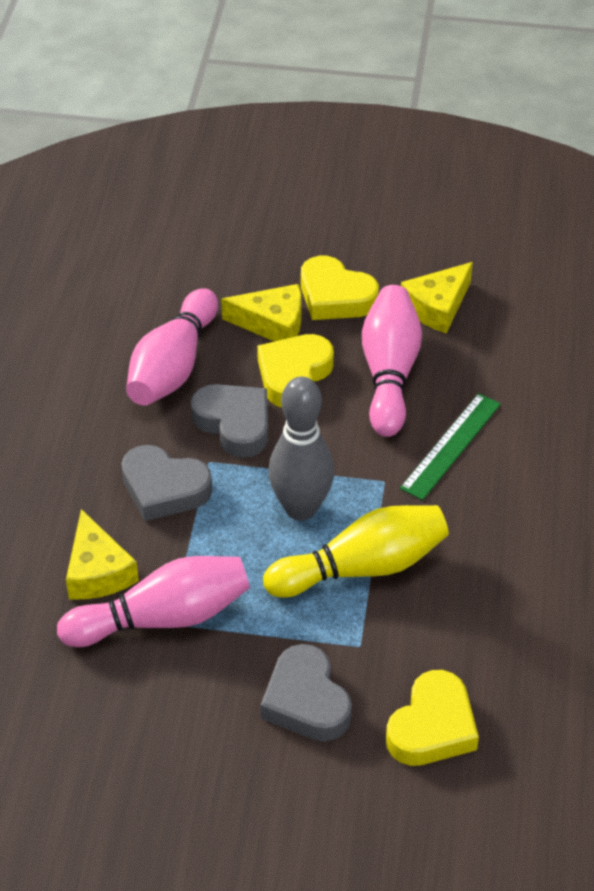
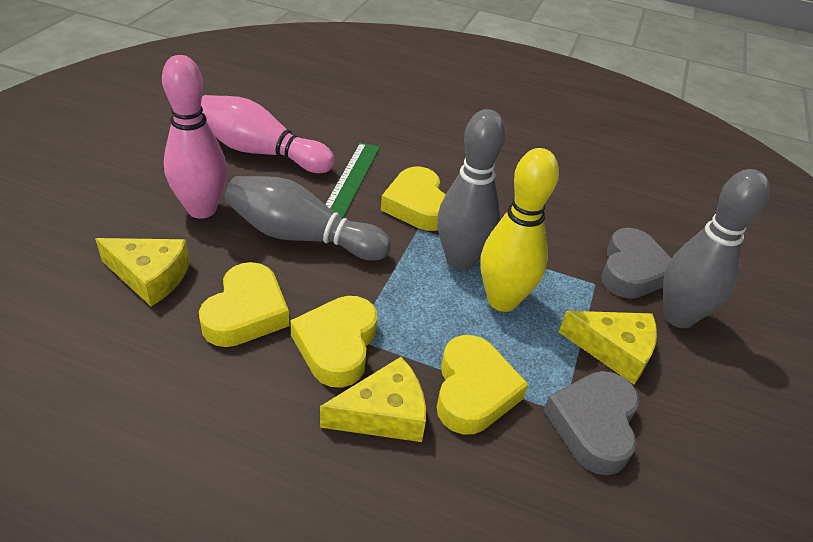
grey bowling pin: [268,376,334,521] = 1 -> [225,176,391,261] [437,109,506,270] [663,169,770,328] = 3
grey heart: [121,445,212,521] [191,384,268,458] [261,644,352,741] = 3 -> [543,371,639,475] [601,228,672,299] = 2
pink bowling pin: [57,556,250,647] [126,288,218,406] [362,285,422,437] = 3 -> [162,55,227,219] [201,95,335,173] = 2
yellow heart: [257,334,334,407] [301,256,379,320] [386,670,479,766] = 3 -> [199,262,289,347] [290,296,377,388] [381,167,446,231] [437,335,529,435] = 4

